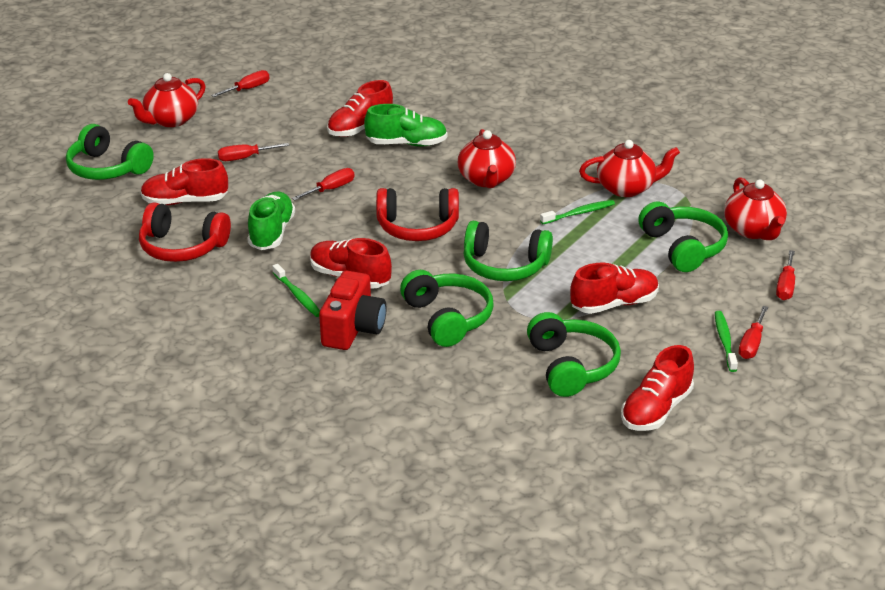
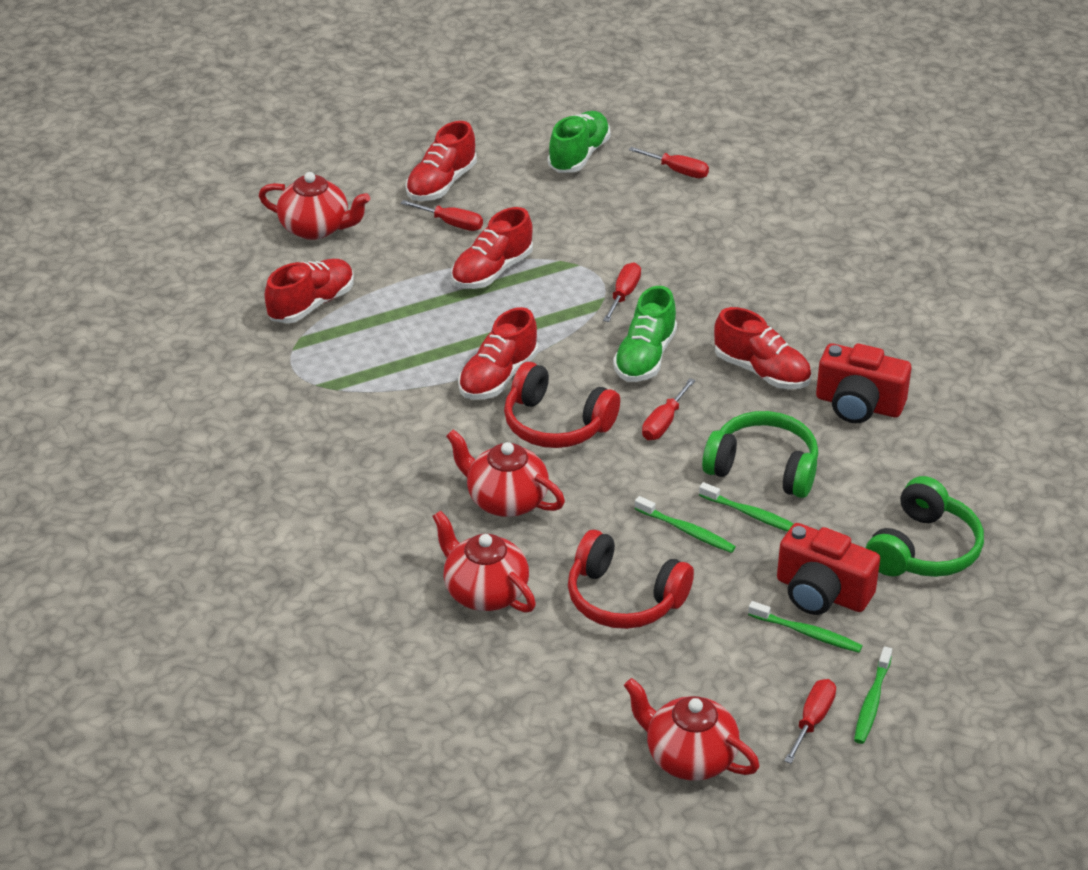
green headphones: [66,124,154,180] [400,270,494,347] [463,221,553,281] [527,312,621,397] [638,201,728,272] = 5 -> [702,411,818,498] [866,476,984,577] = 2
green toothbrush: [272,264,320,317] [540,200,615,224] [715,311,738,372] = 3 -> [635,496,736,553] [699,482,794,532] [748,601,863,653] [854,646,892,744] = 4
red camera: [319,271,387,350] = 1 -> [777,523,880,615] [816,343,911,423] = 2

